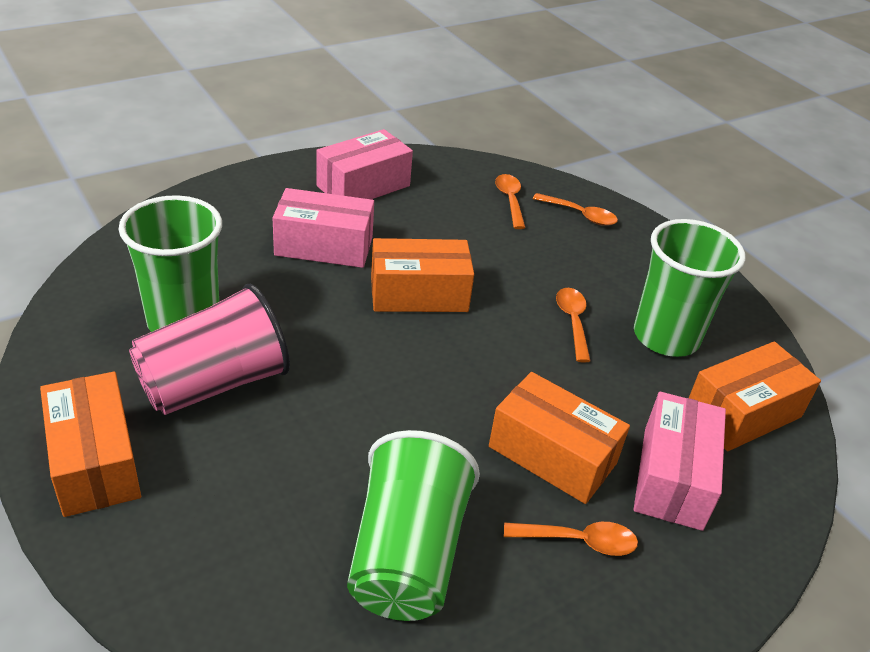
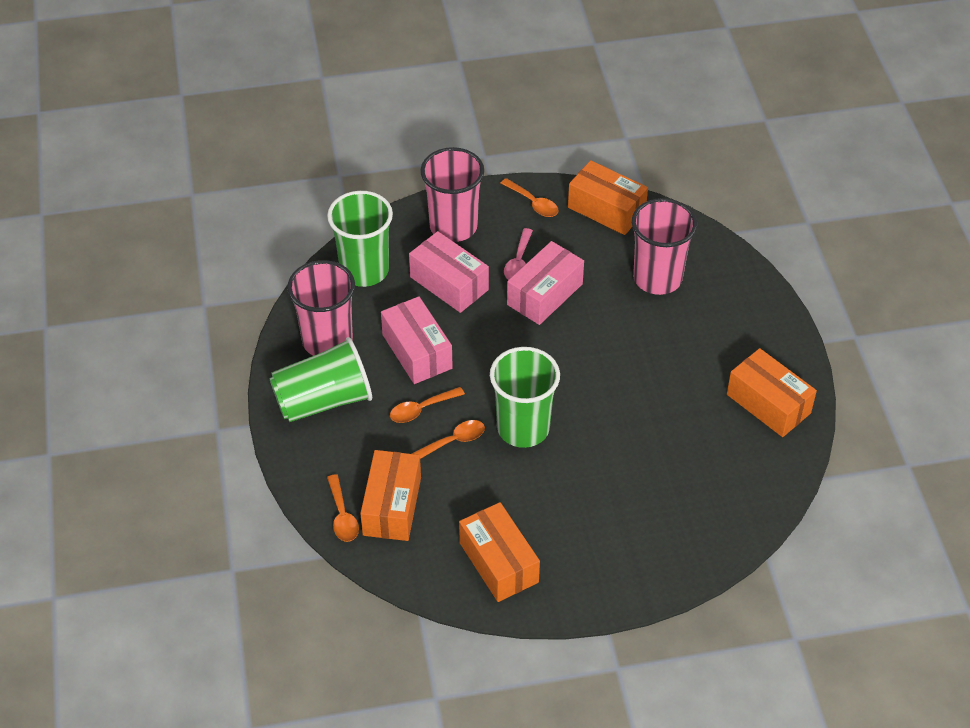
pink cup: [129,283,290,415] = 1 -> [287,260,355,356] [420,147,484,242] [632,198,697,295] = 3
pink spoon: none = 0 -> [504,228,533,280] = 1

